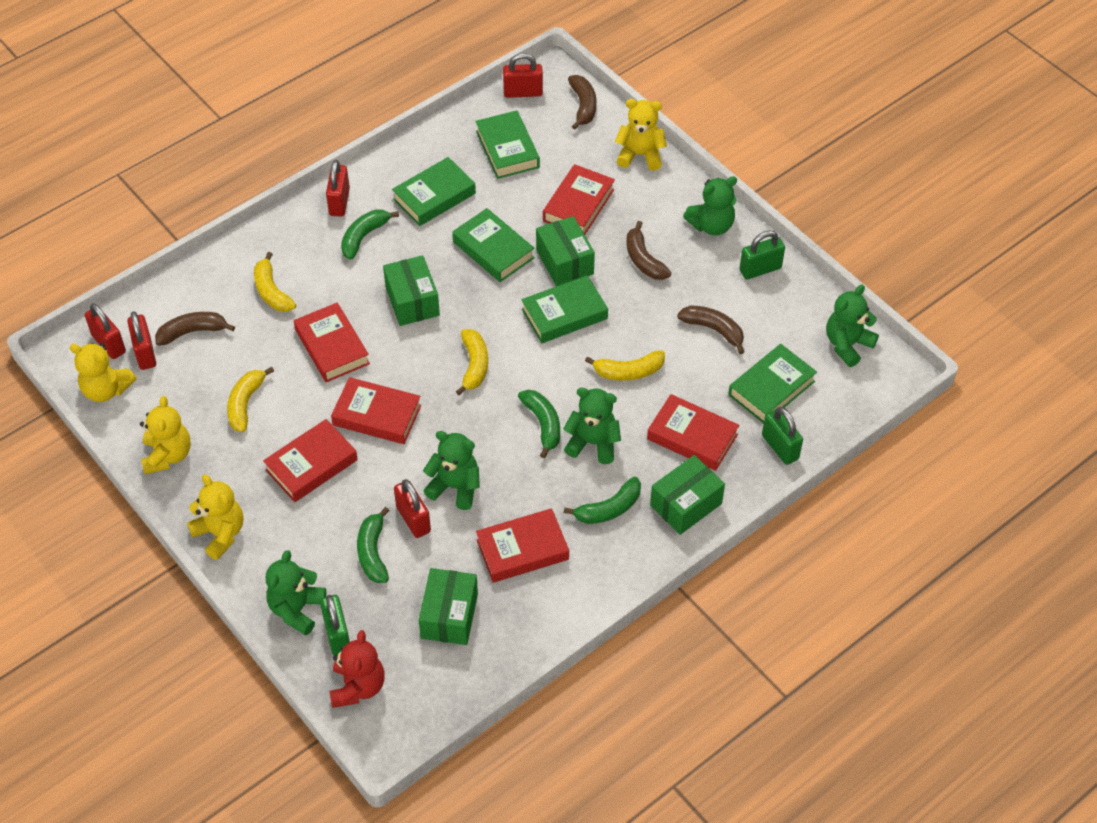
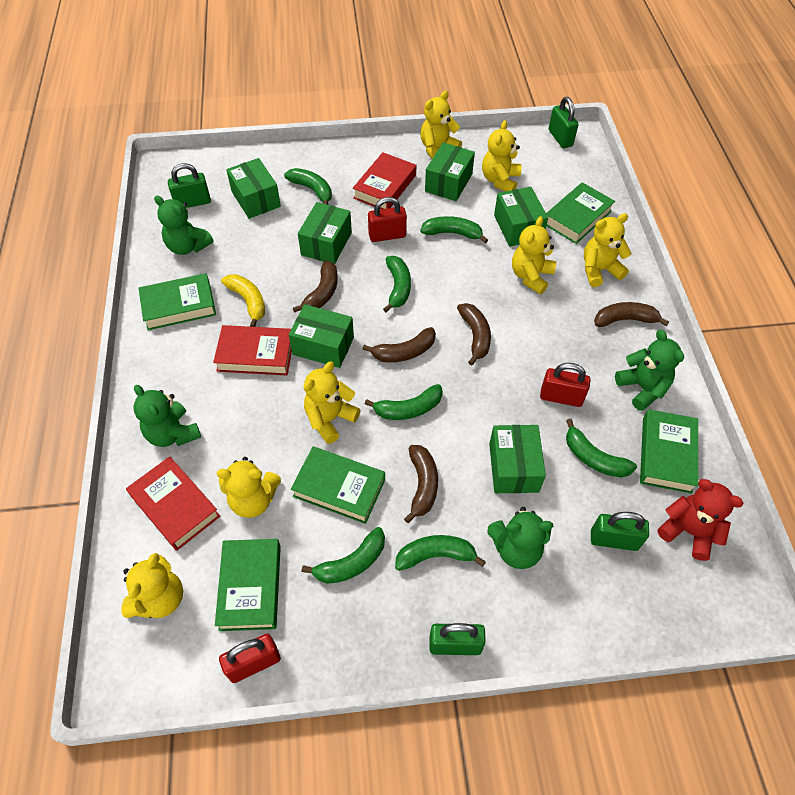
brown banana: [155,312,235,346] [568,75,597,130] [627,221,671,280] [677,306,744,354] = 4 -> [293,260,338,313] [363,327,436,362] [404,445,438,523] [457,303,491,365] [594,302,669,327] = 5
green banana: [341,210,399,260] [357,507,390,583] [518,390,560,458] [564,477,641,524] = 4 -> [284,168,332,205] [302,527,385,584] [365,384,443,420] [383,256,411,312] [395,535,486,571] [420,216,488,243] [566,419,637,477] = 7
green box: [383,255,440,326] [418,568,478,645] [536,216,595,286] [650,455,725,535] = 4 -> [226,158,281,219] [289,304,354,368] [298,202,352,264] [425,142,475,201] [489,425,546,493] [494,187,548,246] = 6
green padlock: [320,595,350,655] [739,230,785,280] [762,407,803,465] = 3 -> [168,163,211,208] [429,623,486,655] [549,97,579,148] [591,512,649,551] = 4
green teddy bear: [266,550,326,636] [423,431,480,510] [563,388,621,464] [683,176,737,235] [826,285,879,367] = 5 -> [134,385,201,447] [154,196,214,255] [487,507,553,569] [615,330,684,411] = 4
red book: [263,419,358,502] [294,302,370,382] [331,377,421,444] [476,508,569,583] [543,164,615,235] [647,394,739,471] = 6 -> [126,456,220,551] [213,325,292,375] [353,152,416,209] = 3
red padlock: [85,303,126,359] [127,312,156,370] [326,160,350,217] [394,479,431,538] [503,53,543,98] = 5 -> [219,633,281,683] [368,197,407,242] [540,363,590,407] = 3
yellow banana: [227,367,274,432] [254,252,296,312] [456,329,488,395] [585,350,665,381] = 4 -> [221,274,265,327] = 1
yellow teddy bear: [70,343,136,402] [140,396,191,475] [187,474,243,560] [615,99,667,171] = 4 -> [121,553,183,618] [217,457,281,518] [303,361,360,444] [420,91,462,159] [482,120,521,192] [512,216,556,295] [584,213,632,287] = 7

